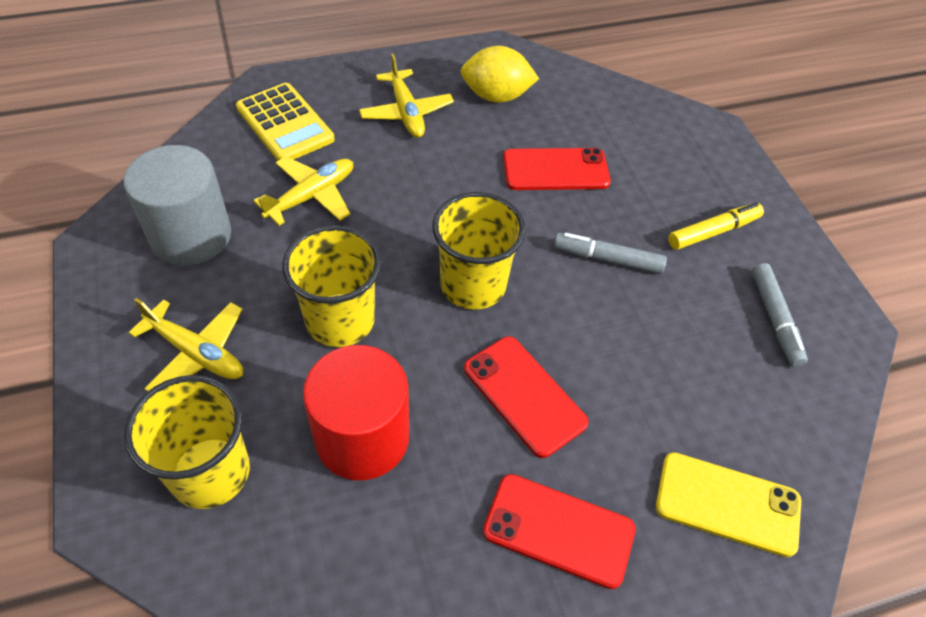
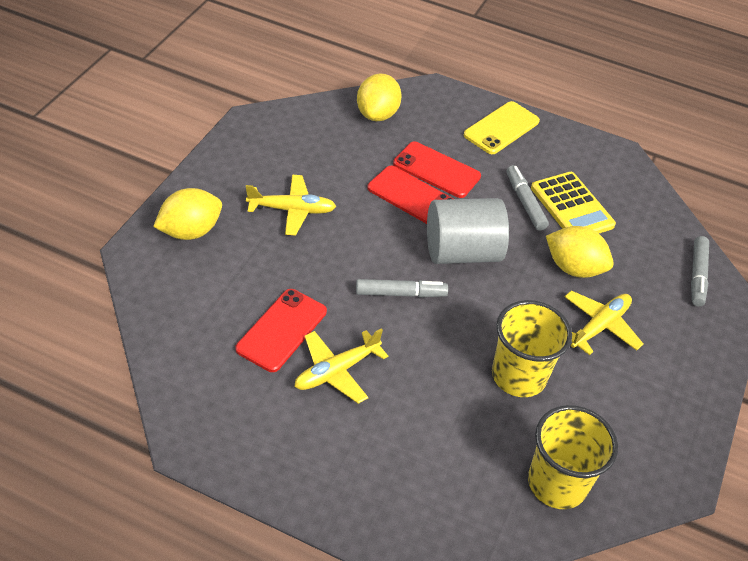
grey marker: [554,233,667,274] [752,263,808,367] = 2 -> [356,279,448,298] [507,165,549,231] [691,236,709,307] = 3
red cylinder: [303,345,409,480] = 1 -> none = 0
yellow cup: [124,375,250,509] [282,225,381,347] [432,192,526,310] = 3 -> [492,300,572,397] [528,405,618,509] = 2
yellow lemon: [461,46,539,103] = 1 -> [153,188,222,240] [357,73,402,121] [546,226,614,278] = 3
yellow marker: [668,203,764,250] = 1 -> none = 0

